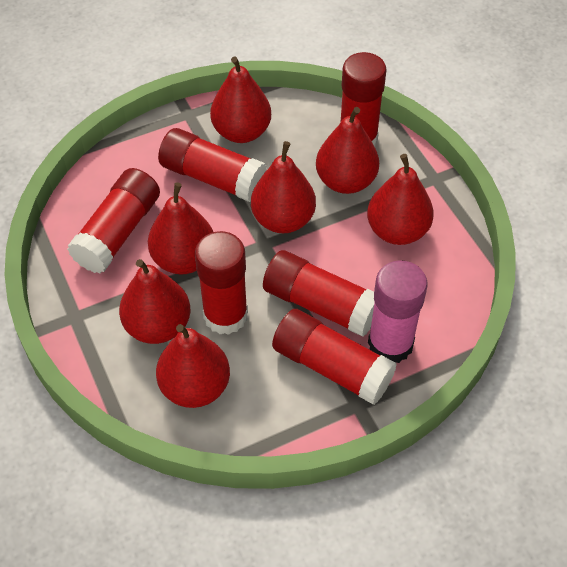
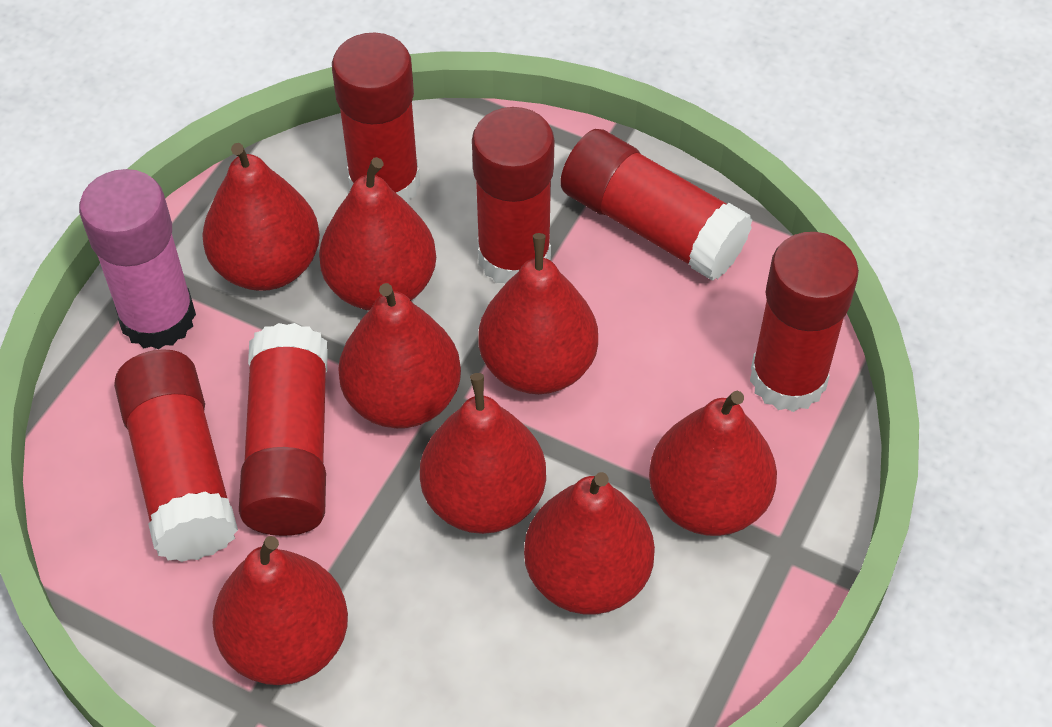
red pear: [119,259,191,344] [148,182,213,274] [156,324,230,408] [210,56,271,143] [251,141,316,233] [316,107,379,194] [367,154,434,245] = 7 -> [202,143,320,291] [212,536,348,685] [319,157,436,310] [338,283,461,428] [420,373,546,534] [479,233,598,394] [524,472,655,614] [649,391,777,536] = 8

